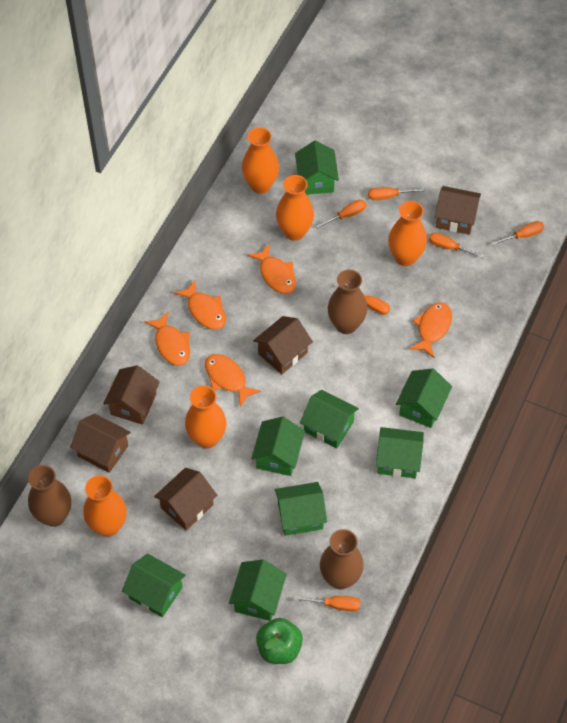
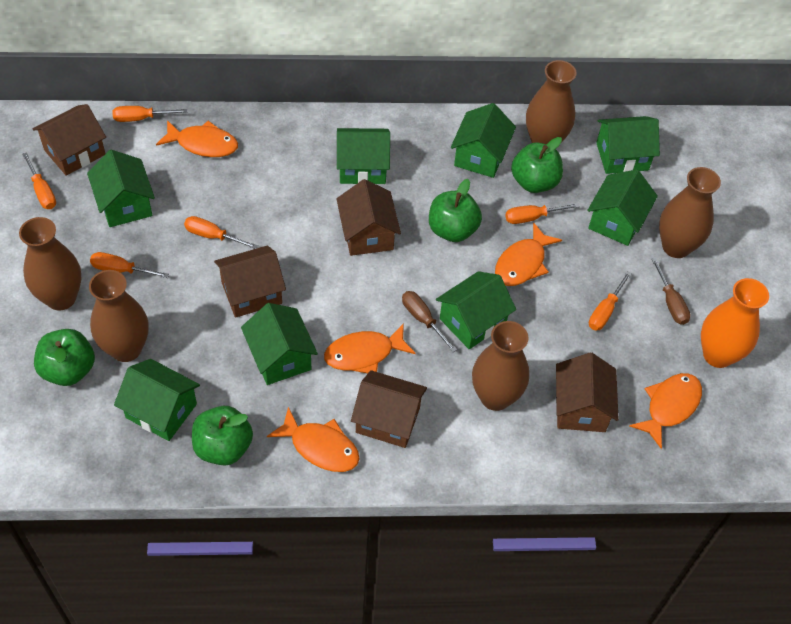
brown screwdriver: none = 0 -> [402,291,457,352] [651,258,690,325] = 2
brown vase: [28,465,71,527] [320,529,364,589] [328,270,367,334] = 3 -> [19,217,82,311] [89,270,148,362] [472,321,529,411] [526,60,577,144] [659,167,721,258] = 5
green apple: [256,618,303,664] = 1 -> [34,329,95,386] [192,406,253,466] [429,179,482,242] [511,137,563,193] = 4
orange vase: [83,475,127,537] [185,386,227,449] [242,127,279,194] [276,175,314,241] [388,201,427,266] = 5 -> [701,278,769,368] = 1

